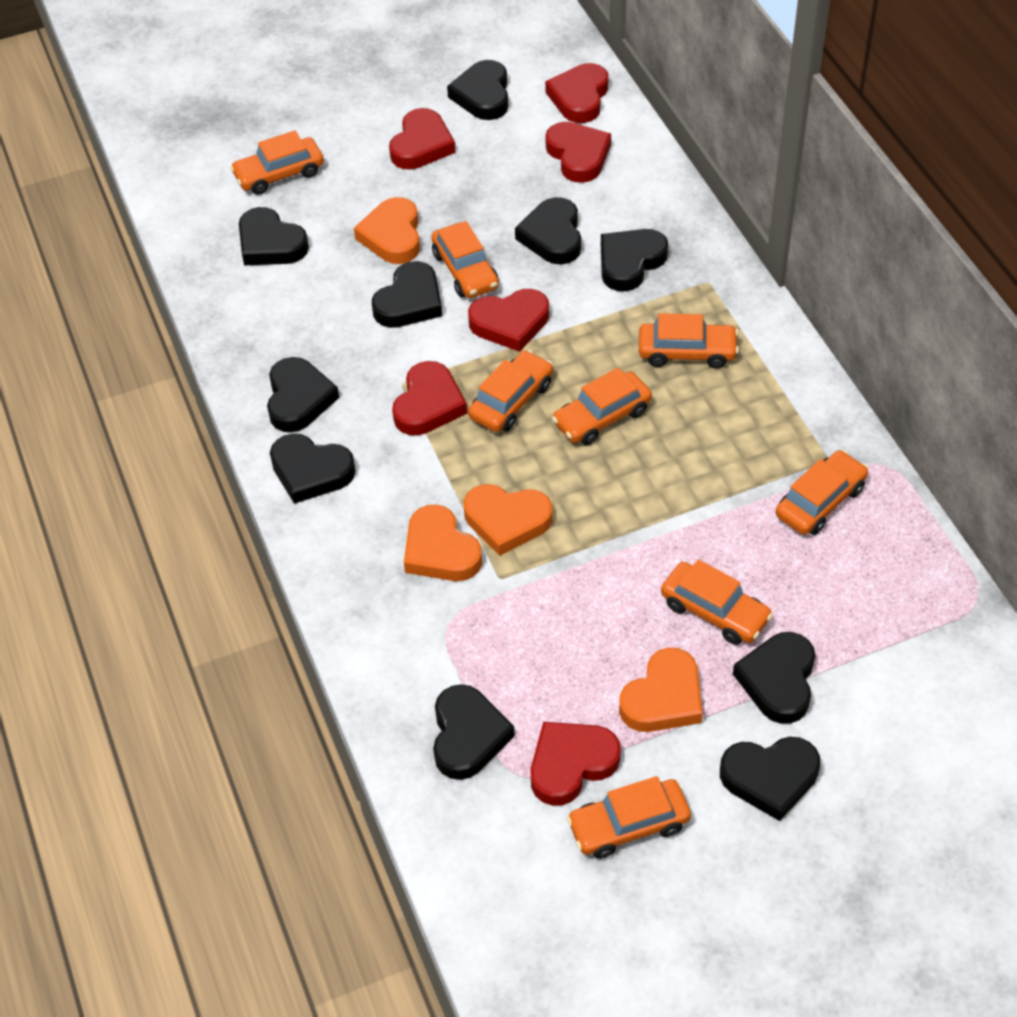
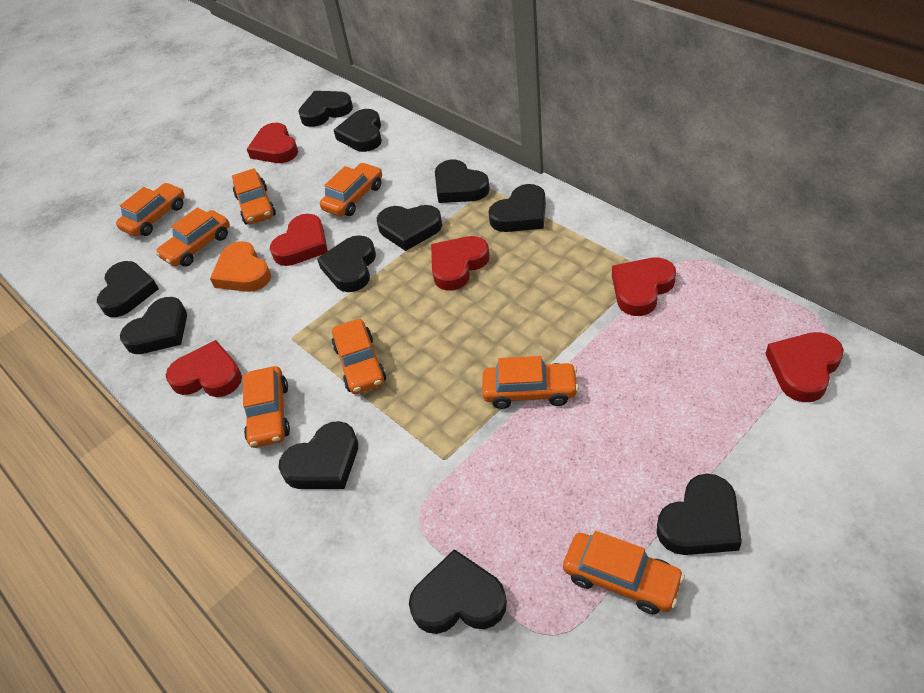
black heart: [239,207,309,265] [267,357,339,432] [270,434,356,504] [372,261,442,328] [433,684,515,780] [447,60,508,120] [515,197,581,265] [601,229,668,292] [720,737,820,821] [733,632,815,724] = 10 -> [97,261,159,317] [120,297,187,354] [279,421,358,489] [298,91,353,127] [317,235,376,292] [334,109,382,152] [377,205,442,251] [409,549,507,634] [435,160,490,203] [488,184,546,232] [657,474,742,555] = 11
orange heart: [354,197,420,264] [404,504,482,581] [464,484,553,556] [619,647,703,732] = 4 -> [210,241,271,292] = 1

